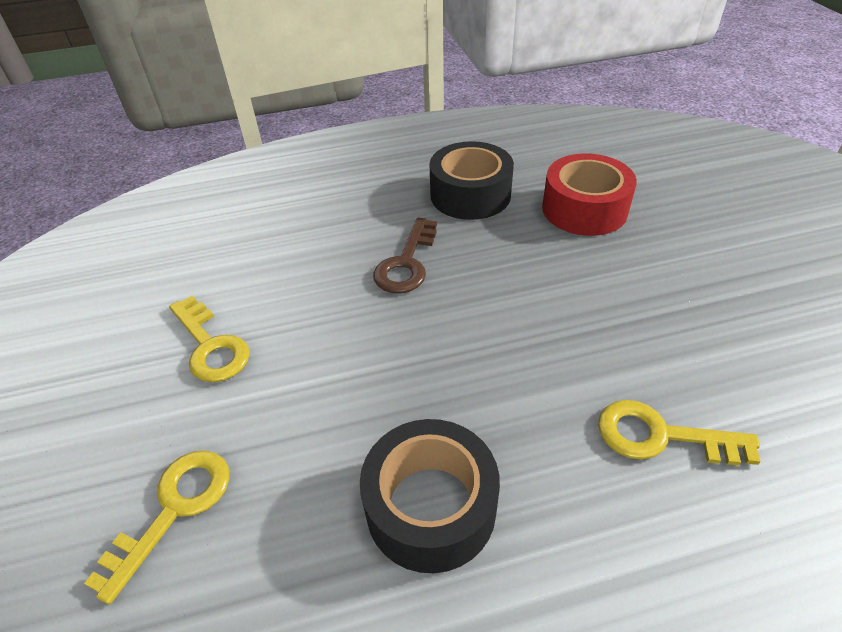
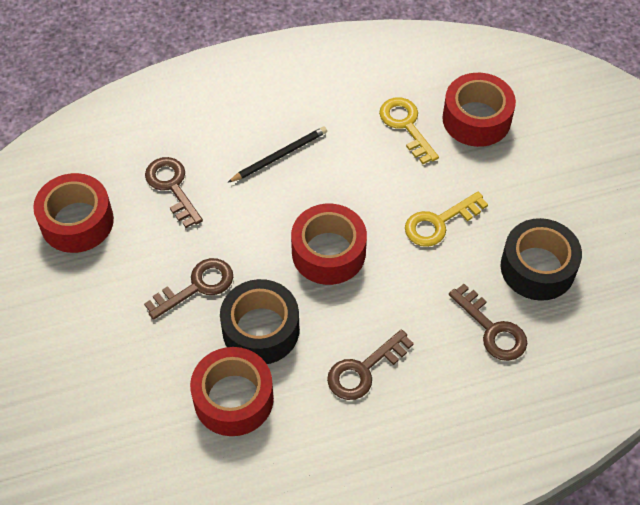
black pencil: none = 0 -> [227,126,327,183] = 1
brown key: [373,218,437,293] = 1 -> [144,258,233,320] [145,157,203,228] [327,329,414,400] [449,284,527,361] = 4
red tape: [542,154,637,236] = 1 -> [33,173,114,253] [190,347,274,436] [291,204,367,285] [442,73,516,147] = 4
yellow key: [84,451,230,604] [169,295,250,382] [598,400,761,466] = 3 -> [379,97,439,164] [405,192,488,247] = 2

